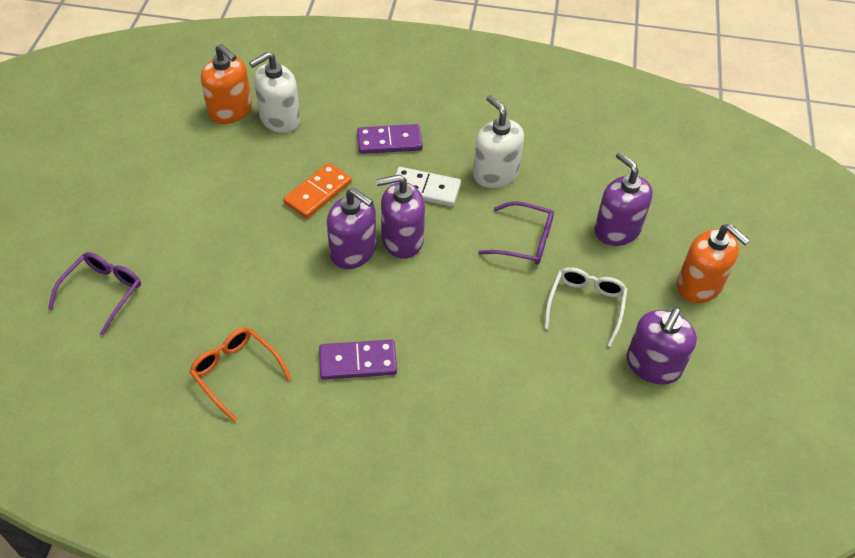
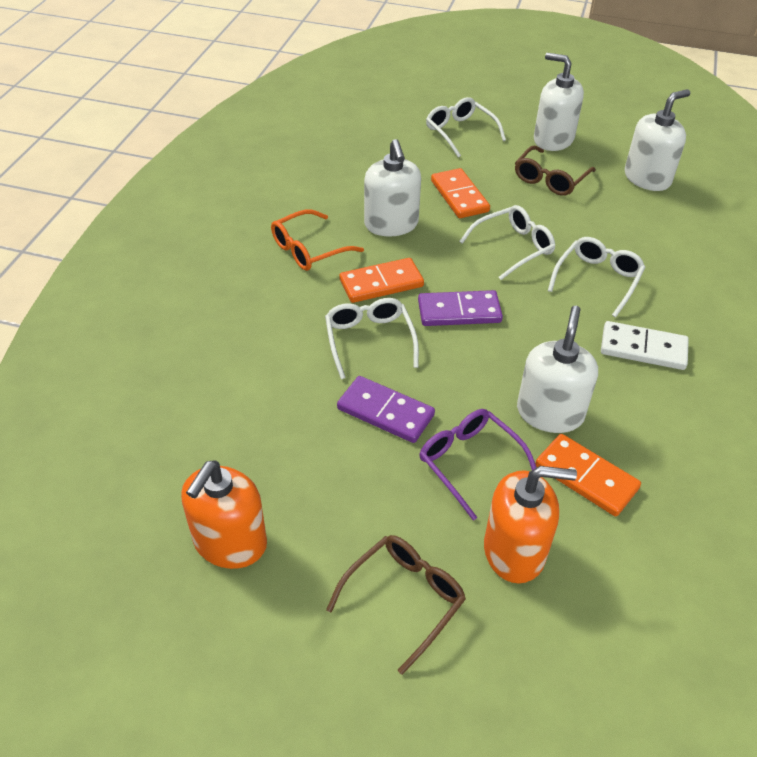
brown glasses: none = 0 -> [326,535,466,675] [515,145,596,196] = 2
orange domino: [283,163,352,219] = 1 -> [340,258,424,303] [431,168,490,218] [535,434,641,516] = 3
purple glasses: [48,252,141,335] [478,201,554,265] = 2 -> [420,409,536,521] = 1
purple soap dispenser: [327,188,377,269] [376,174,425,259] [594,152,653,246] [627,307,697,385] = 4 -> none = 0
white glasses: [544,267,628,347] = 1 -> [325,298,419,379] [426,97,506,158] [459,205,555,280] [548,237,645,317] = 4
white soap dispenser: [249,52,300,133] [473,95,524,188] = 2 -> [364,139,421,237] [517,306,598,433] [534,53,584,151] [625,89,690,191] = 4

